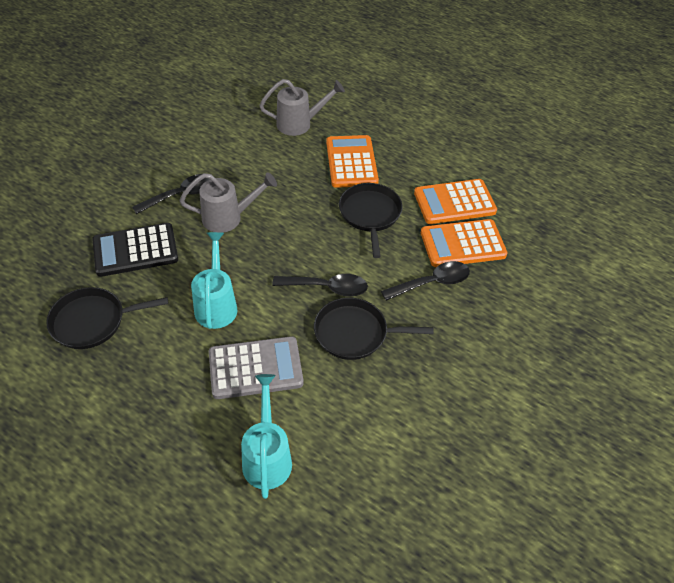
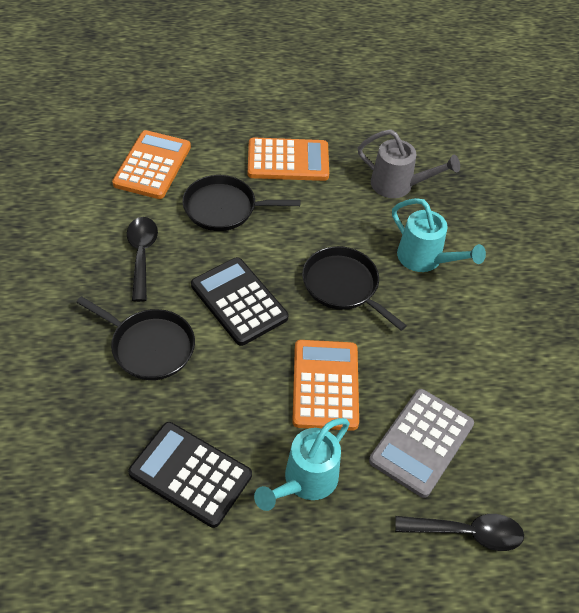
black calculator: [92,223,178,277] = 1 -> [128,422,252,528] [191,257,288,346] = 2
black spoon: [132,174,210,214] [272,274,368,297] [381,261,470,301] = 3 -> [127,217,158,302] [395,514,524,551] = 2
grey watering can: [180,172,277,233] [259,79,345,136] = 2 -> [358,130,460,198] = 1

